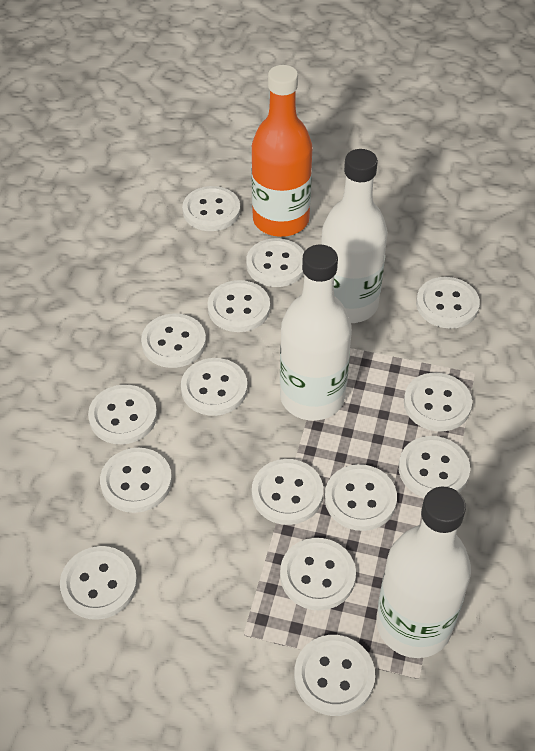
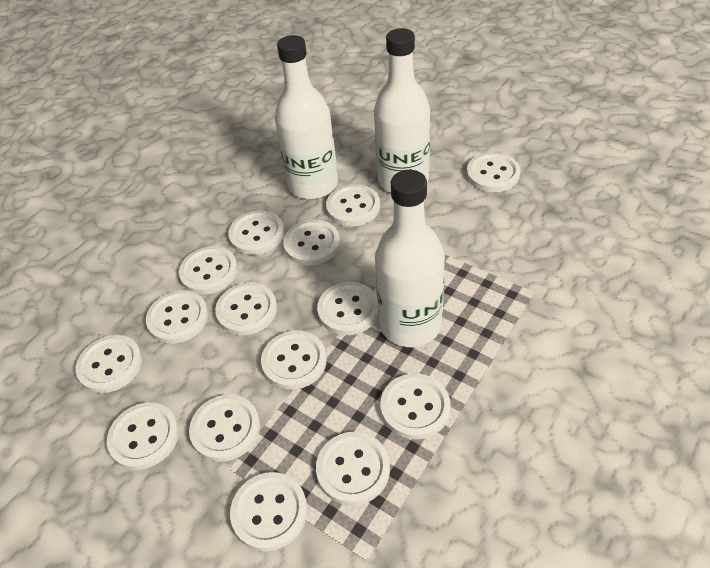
orange bottle: [251,65,313,237] = 1 -> none = 0

